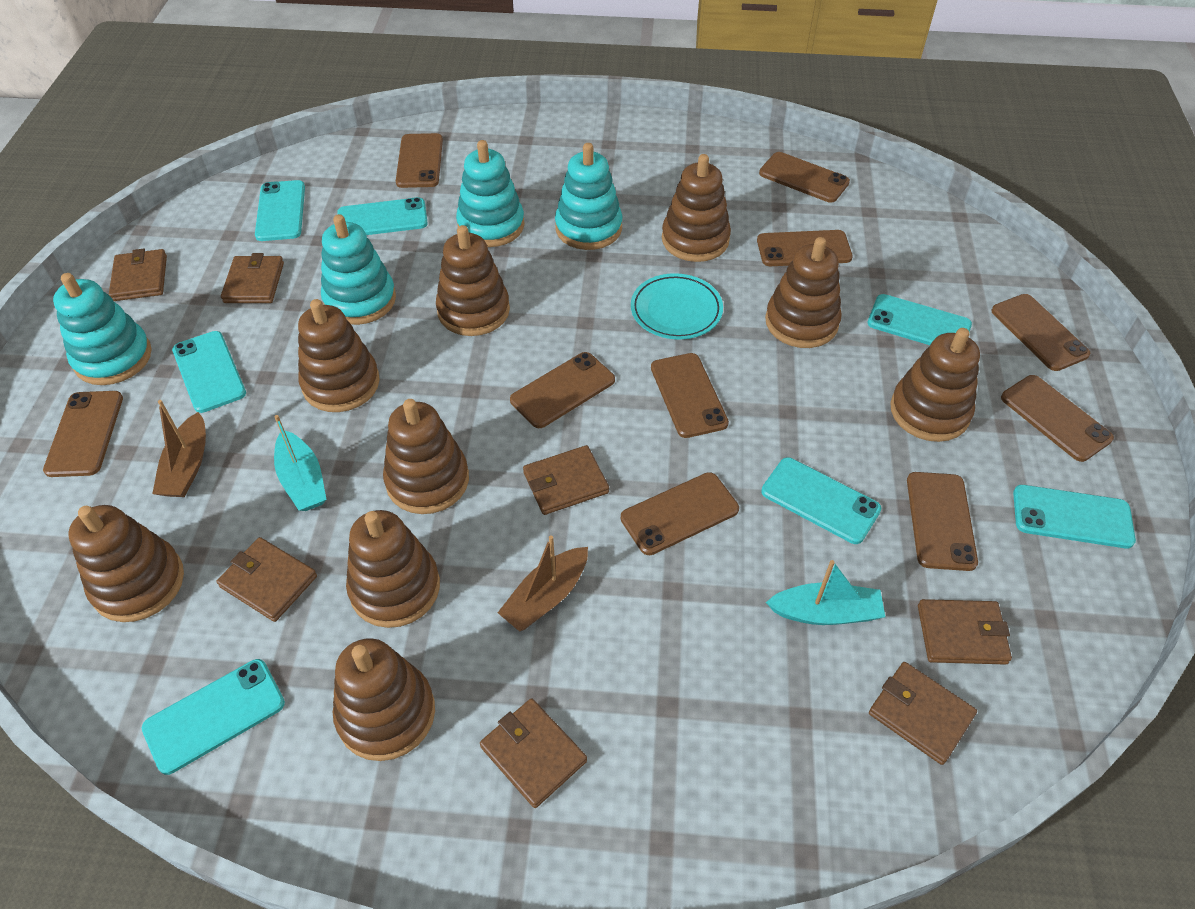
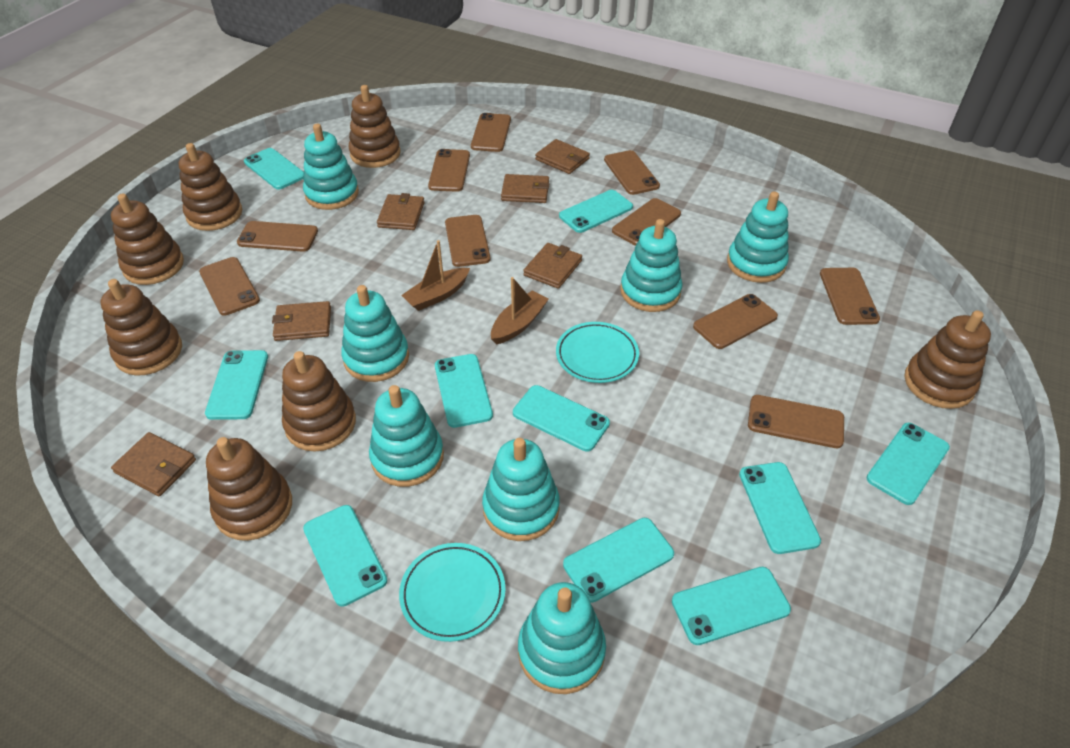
brown stacking toy: [68,505,184,622] [298,299,380,412] [333,638,435,761] [346,510,440,628] [383,399,469,514] [436,225,510,336] [662,154,731,262] [765,237,842,348] [890,328,980,442] = 9 -> [100,279,182,376] [111,194,184,285] [179,143,242,231] [206,437,292,541] [282,351,356,452] [349,85,401,168] [904,310,991,409] = 7
brown wallet: [109,249,167,301] [216,537,317,622] [221,253,284,303] [480,698,587,808] [523,445,609,515] [869,662,977,765] [918,599,1012,665] = 7 -> [111,432,196,496] [272,301,331,341] [377,193,425,230] [501,174,549,203] [523,243,582,289] [535,139,590,174] = 6
turquoise boat: [274,415,327,511] [766,560,885,625] = 2 -> none = 0
turquoise phone: [142,659,285,775] [172,331,246,413] [255,180,305,241] [337,197,428,235] [761,457,881,544] [868,294,972,345] [1013,485,1136,548] = 7 -> [205,350,268,420] [244,148,304,190] [303,505,387,607] [435,354,493,428] [513,385,610,452] [559,190,633,233] [563,518,674,603] [672,567,791,645] [739,462,821,554] [866,423,950,505] = 10
turquoise plate: [631,273,723,339] = 1 -> [399,543,506,642] [556,322,639,383] = 2
turquoise stacking toy: [53,273,151,385] [321,214,396,325] [456,140,525,247] [555,143,623,250] = 4 -> [303,124,359,210] [341,285,409,382] [369,385,444,487] [482,438,560,541] [518,582,606,694] [620,219,682,312] [727,191,789,283] = 7

